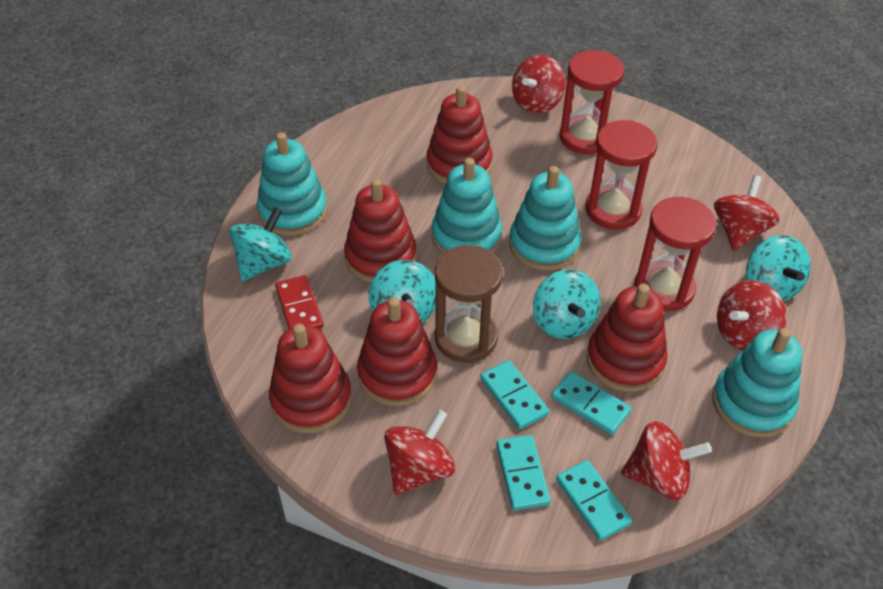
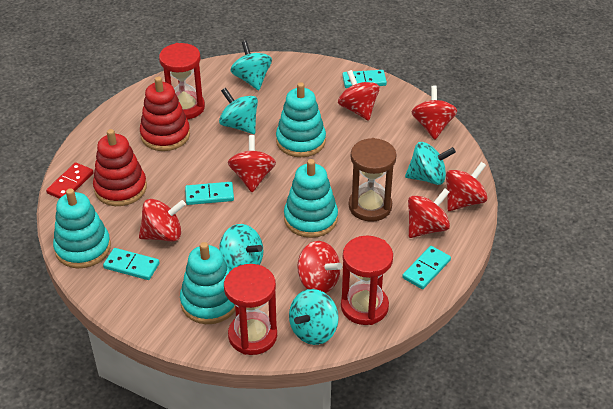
red spinning top: [384,410,455,495] [512,55,566,114] [621,421,712,500] [714,175,780,251] [717,280,787,351] = 5 -> [139,199,186,242] [228,135,276,192] [297,241,342,293] [338,70,380,121] [408,189,450,238] [412,85,457,140] [446,162,488,211] = 7
red stacking toy: [269,324,352,433] [344,179,417,283] [357,297,437,406] [427,86,493,184] [586,284,668,392] = 5 -> [93,129,147,206] [140,77,190,151] = 2
turquoise spinning top: [229,207,292,281] [369,260,436,323] [533,269,601,339] [746,235,811,301] = 4 -> [219,88,258,134] [219,224,263,271] [230,41,272,90] [289,289,339,345] [405,142,456,185] = 5

